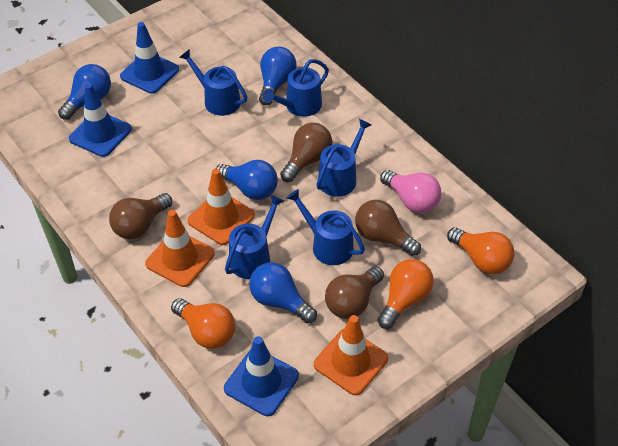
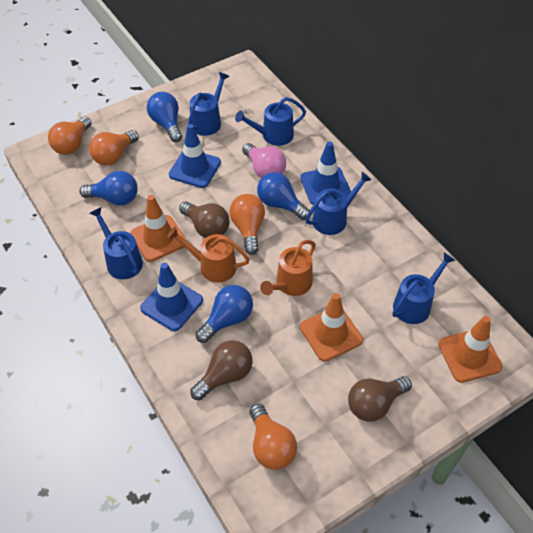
brown light bulb: [109,193,172,239] [280,123,332,182] [325,266,384,319] [355,200,421,256] = 4 -> [179,202,230,238] [190,340,253,400] [348,376,412,422] = 3
orange light bulb: [171,298,235,349] [378,259,434,329] [447,227,514,274] = 3 -> [48,117,91,155] [89,130,139,166] [229,194,265,255] [250,404,297,470] = 4
orange watering can: none = 0 -> [167,226,250,283] [260,240,316,296] = 2

